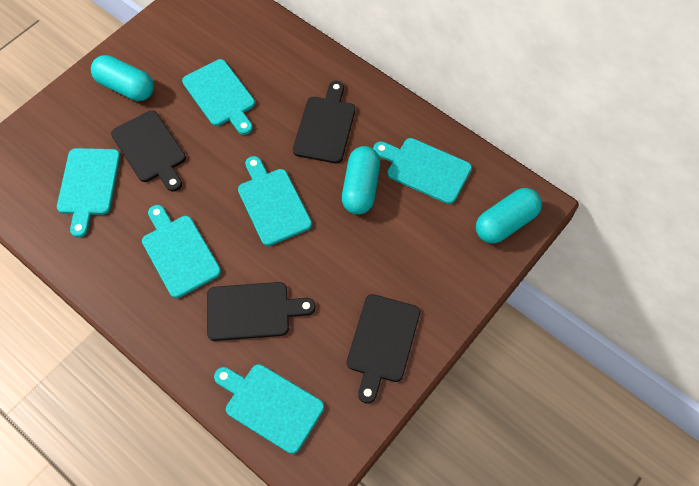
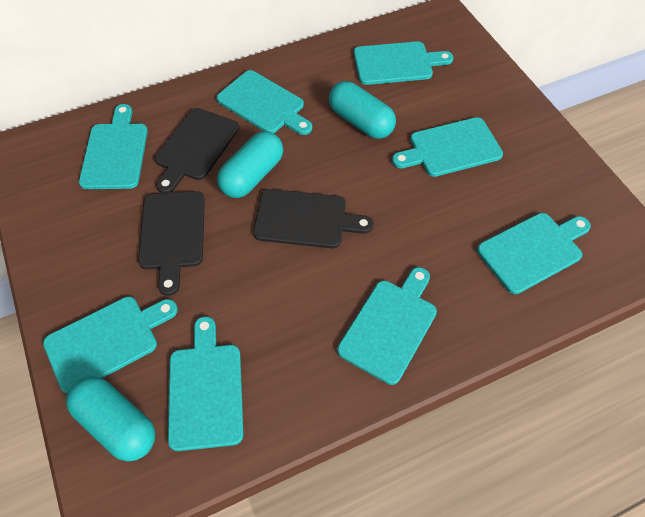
black cutting board: [111,110,186,192] [207,282,316,341] [293,81,355,163] [347,294,420,404] = 4 -> [138,191,205,296] [155,108,239,193] [253,189,374,248] = 3
turquoise cutting board: [57,148,120,238] [142,205,221,298] [182,59,255,135] [214,364,324,454] [238,156,312,246] [373,138,472,204] = 6 -> [43,297,178,394] [79,104,148,189] [168,316,244,451] [217,70,312,135] [337,267,437,385] [354,41,453,85] [392,117,503,177] [477,213,591,294] = 8

